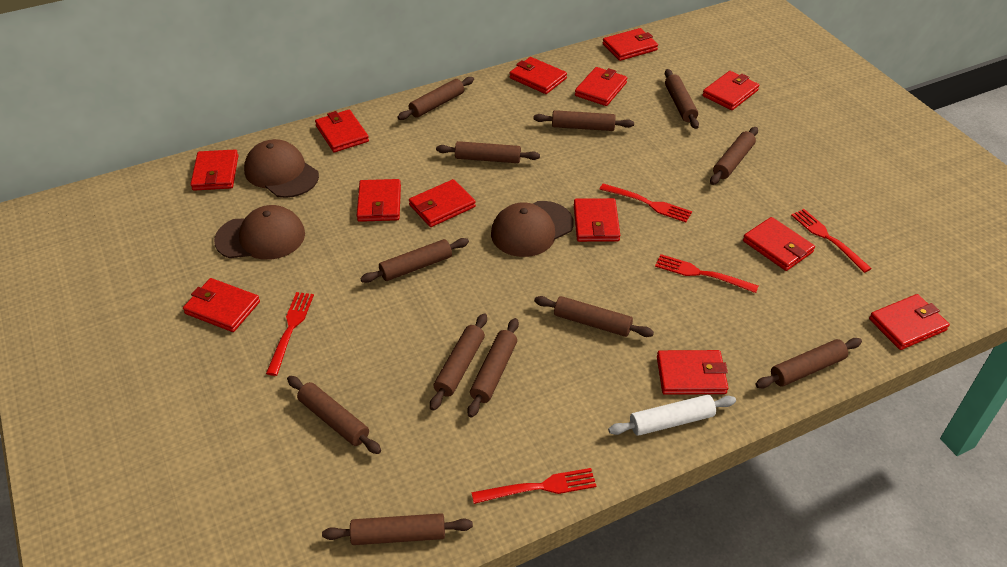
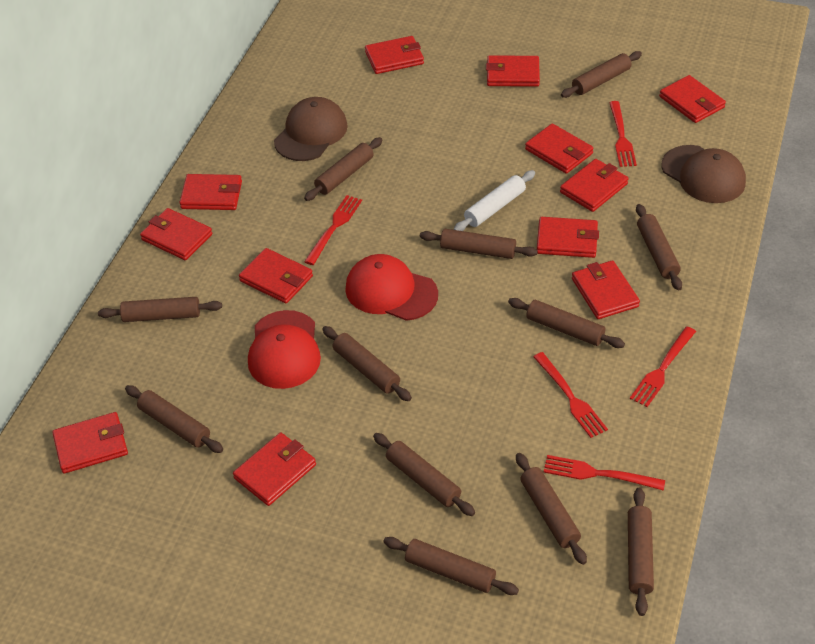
brown cap: [214,205,305,260] [244,139,319,198] [491,201,574,257] = 3 -> [274,97,348,161] [661,145,746,203] = 2
red cap: none = 0 -> [248,310,321,389] [345,254,438,321] = 2
red wallet: [183,278,260,332] [190,149,238,191] [315,110,369,152] [357,179,401,222] [409,179,476,227] [509,57,567,94] [574,198,620,242] [575,67,627,106] [603,28,658,61] [657,350,728,395] [702,71,759,110] [743,217,815,271] [869,294,950,350] = 13 -> [52,412,128,474] [140,208,212,260] [179,174,242,210] [233,432,316,506] [239,248,313,304] [365,36,424,74] [486,55,540,87] [525,123,594,174] [537,217,599,258] [560,159,629,212] [572,260,640,319] [659,75,726,123] = 12

